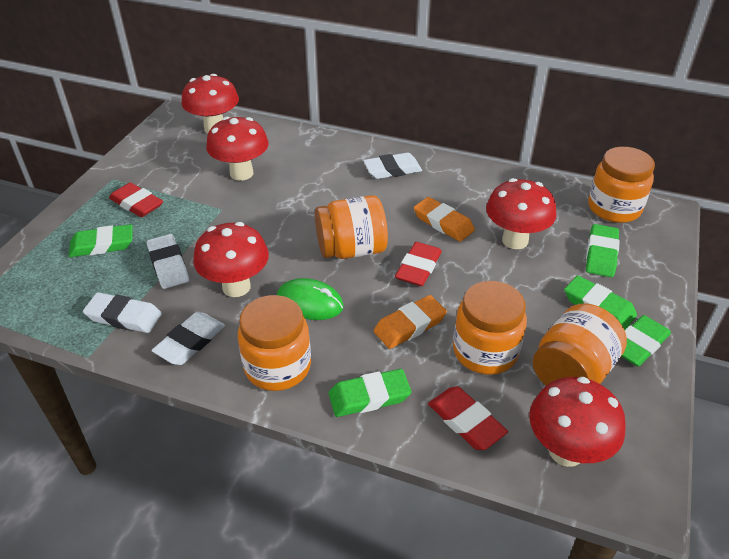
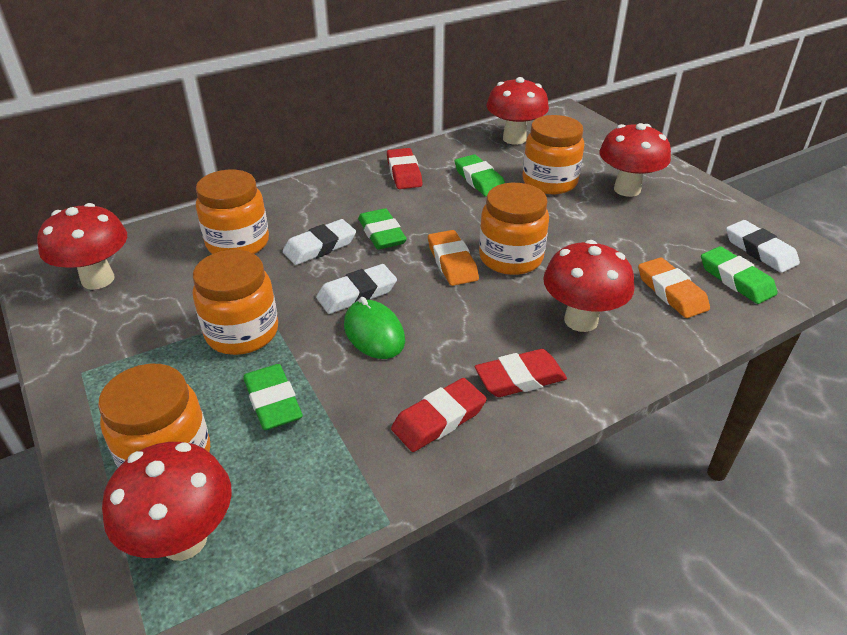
green eraser: [69,224,133,257] [329,369,411,417] [564,275,637,330] [586,224,620,277] [621,315,671,366] = 5 -> [243,364,303,430] [358,208,407,250] [455,155,505,197] [701,246,778,304] = 4
white eraser: [83,292,162,333] [147,234,189,289] [151,312,225,365] [363,153,422,179] = 4 -> [283,219,356,265] [316,264,397,314] [726,220,800,273] = 3

